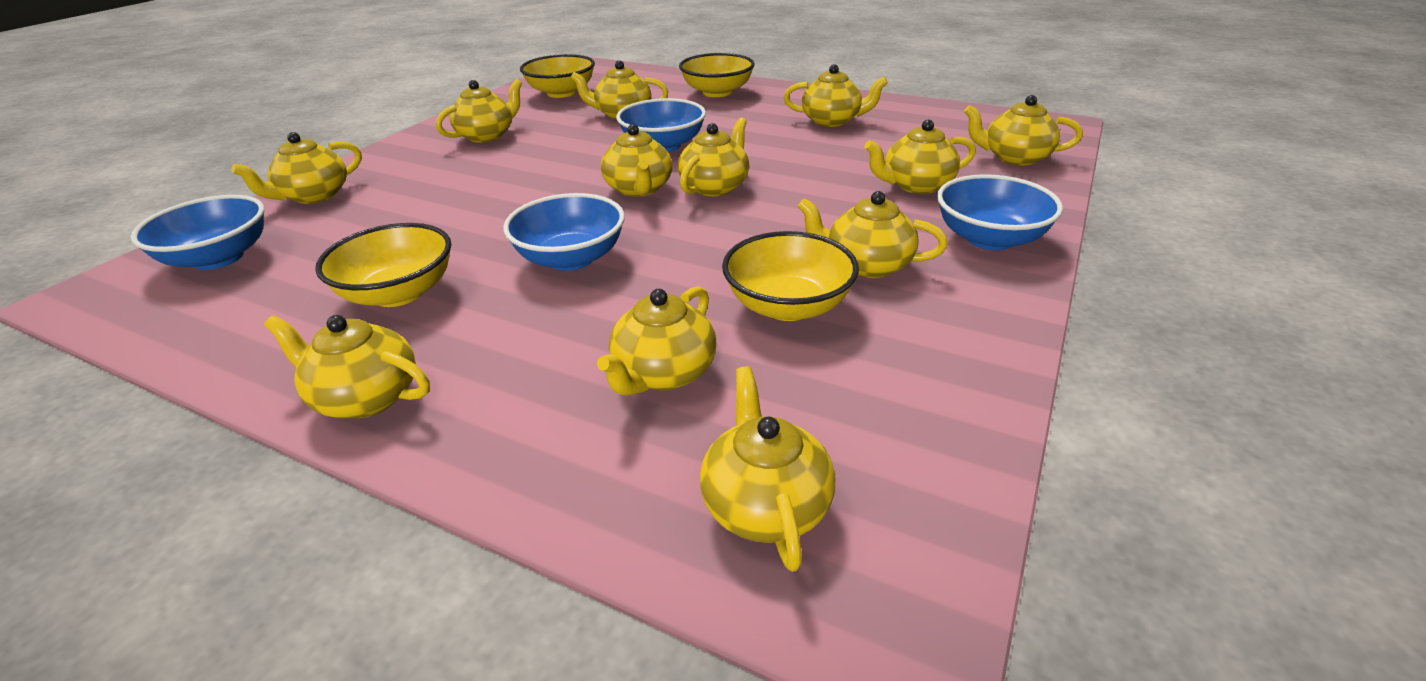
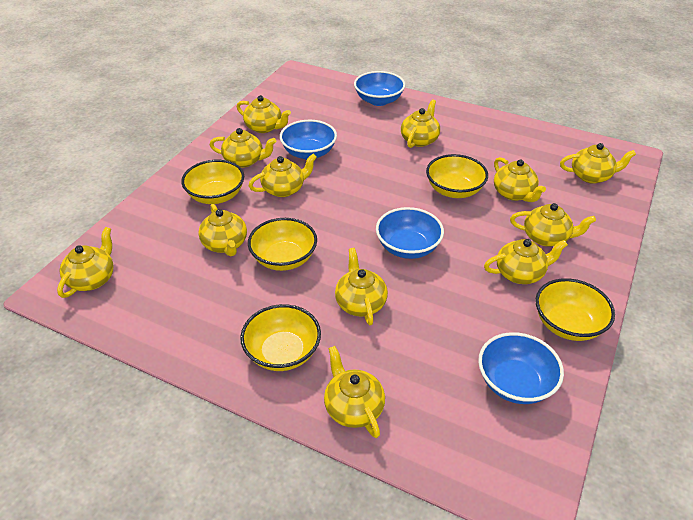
yellow bowl: [315,223,451,307] [520,54,595,98] [679,53,755,97] [722,231,859,321] = 4 -> [181,160,244,204] [240,304,321,371] [248,218,317,271] [426,154,488,198] [535,278,615,341] = 5

